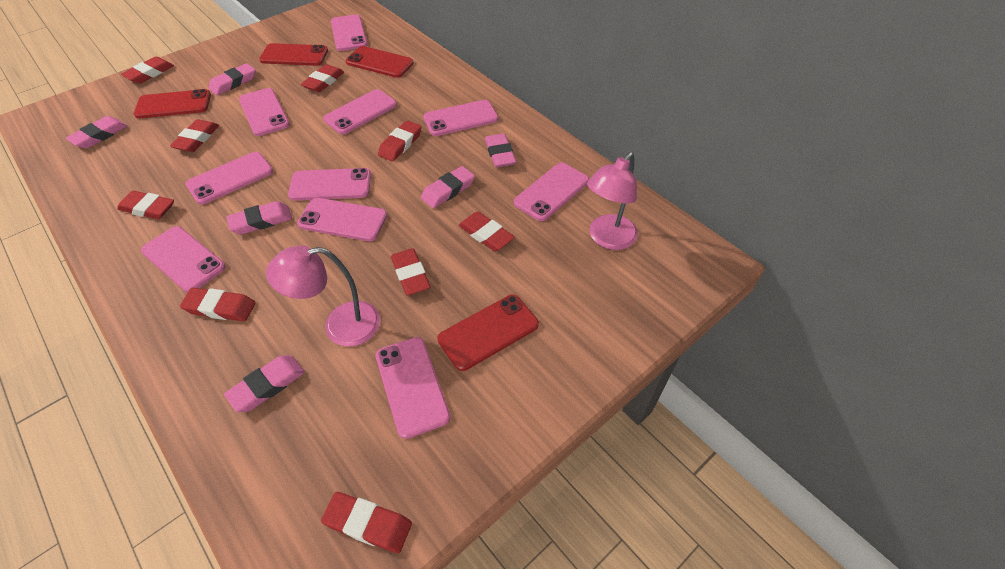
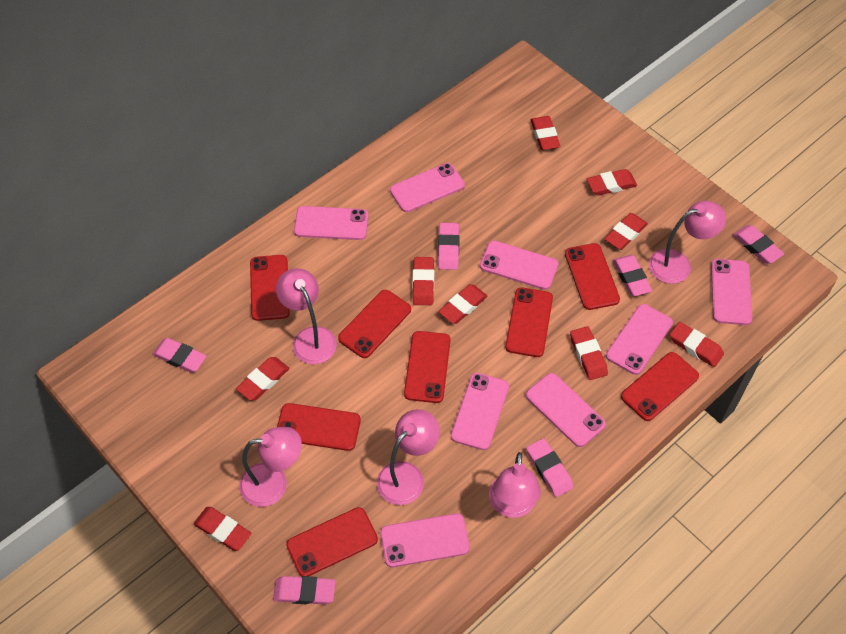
pink lamp: [266,245,380,347] [587,152,638,250] = 2 -> [239,427,302,507] [276,268,337,364] [377,409,440,505] [489,452,541,518] [649,201,726,284] = 5
pink phone: [141,226,226,293] [186,152,273,205] [239,88,290,136] [288,168,371,201] [297,198,387,241] [323,89,397,134] [331,15,368,51] [376,337,450,439] [423,100,498,136] [514,163,589,221] = 10 -> [294,206,368,240] [380,513,470,567] [390,163,465,212] [451,373,509,450] [480,241,558,290] [526,373,606,447] [606,304,673,375] [711,259,752,325] = 8
red phone: [134,89,211,119] [259,43,328,66] [346,46,414,78] [437,295,539,371] = 4 -> [250,255,290,321] [277,403,361,451] [286,507,378,576] [338,290,411,358] [404,331,451,403] [505,287,553,357] [565,243,620,310] [621,352,699,421] = 8

